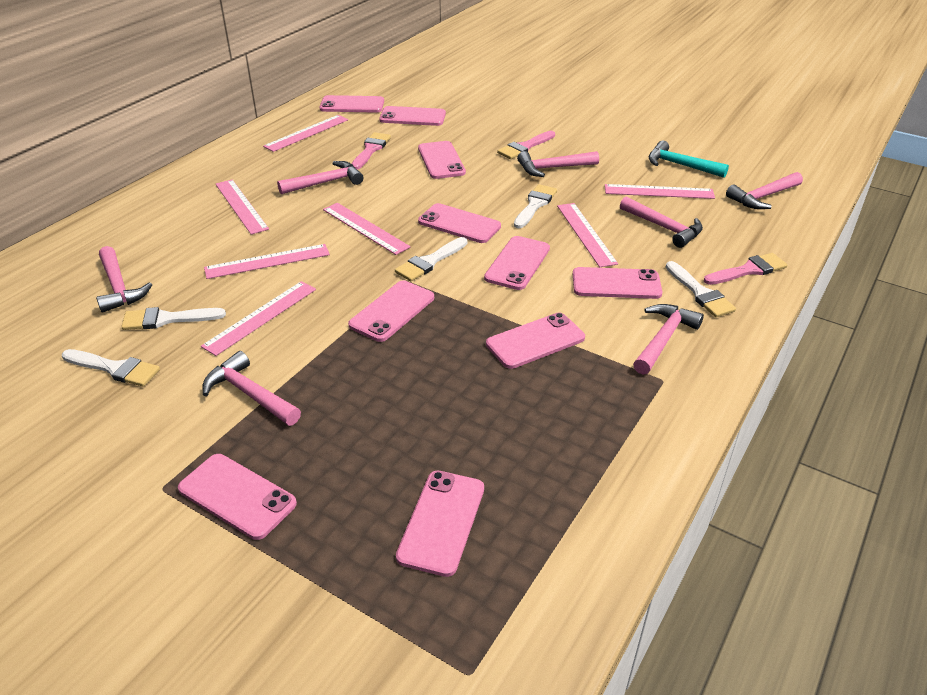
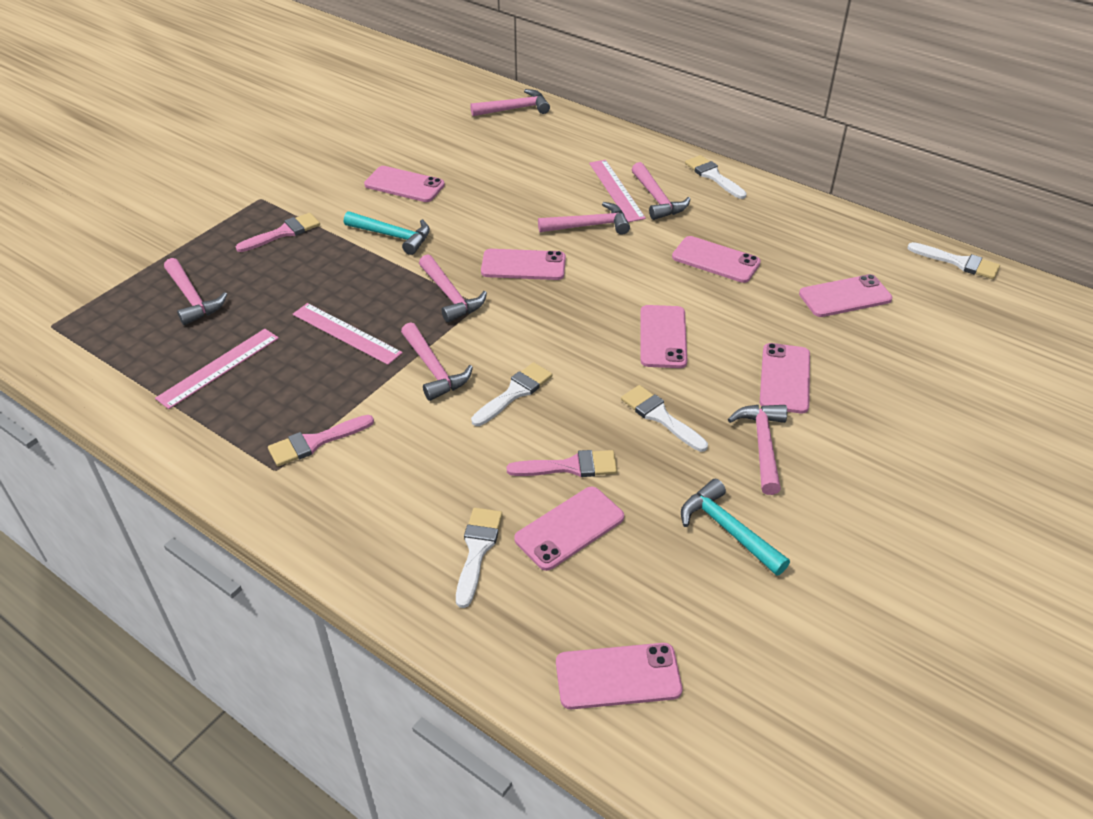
pink phone: [178,454,297,540] [320,95,384,113] [348,280,434,342] [379,106,446,126] [396,471,484,577] [418,141,466,179] [418,203,501,243] [484,236,550,290] [486,312,585,369] [573,267,662,299] = 10 -> [364,166,445,202] [481,249,566,280] [514,487,624,571] [556,643,682,709] [641,305,687,368] [672,236,761,283] [760,343,810,413] [799,274,892,317] = 8
pink ruler: [201,281,316,356] [204,244,330,279] [216,179,269,235] [263,115,348,152] [323,203,411,255] [557,203,618,267] [605,184,715,199] = 7 -> [155,329,279,409] [293,303,403,365] [589,160,646,222] = 3
turquoise hammer: [649,140,729,178] = 1 -> [344,211,430,255] [681,479,790,576] = 2

